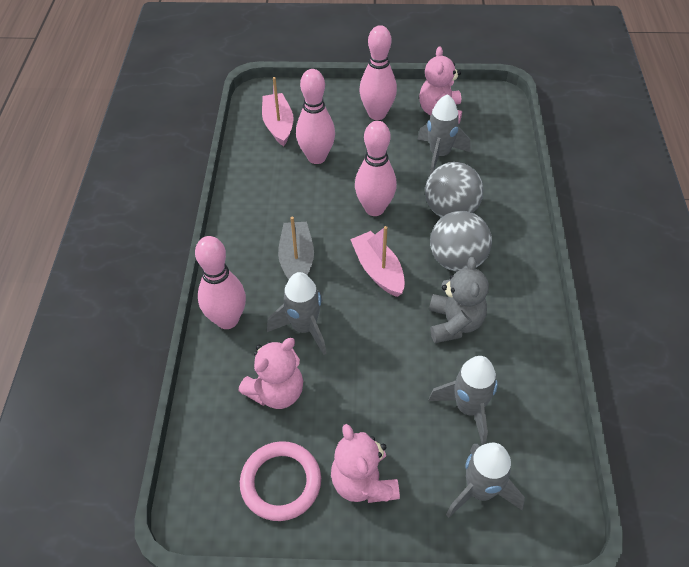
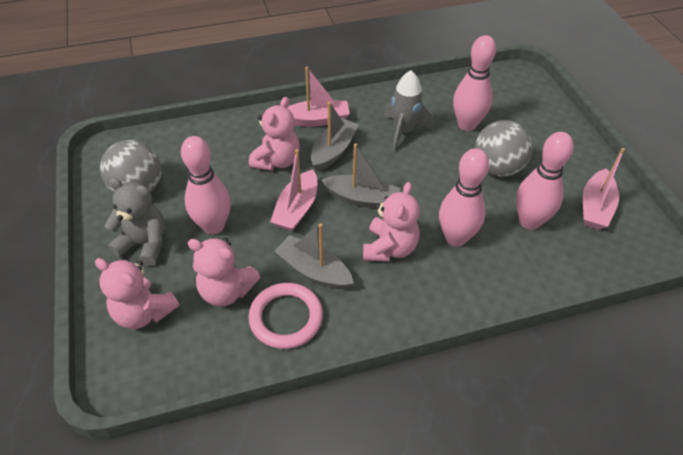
grey boat: [278,216,314,279] = 1 -> [274,223,354,289] [311,102,359,171] [321,143,400,209] = 3
grey rocket: [267,272,327,355] [417,94,470,175] [428,356,498,445] [446,442,525,518] = 4 -> [384,70,434,151] = 1
pink boat: [262,77,294,146] [350,226,405,297] = 2 -> [270,149,317,231] [288,67,350,127] [583,148,625,230] = 3
pink teddy bear: [238,338,303,409] [331,424,400,503] [419,46,462,124] = 3 -> [95,258,179,329] [188,238,260,307] [249,97,300,171] [363,182,420,262] = 4

